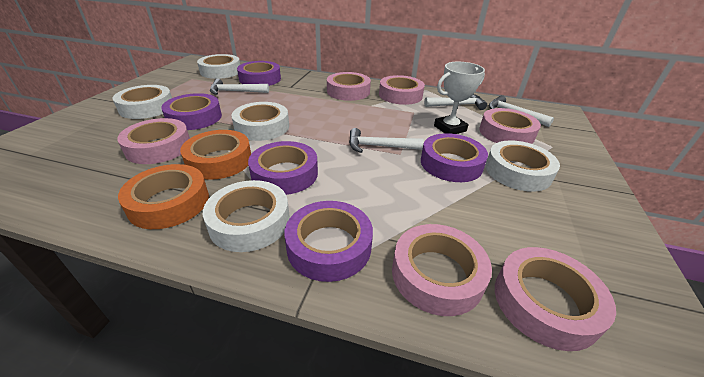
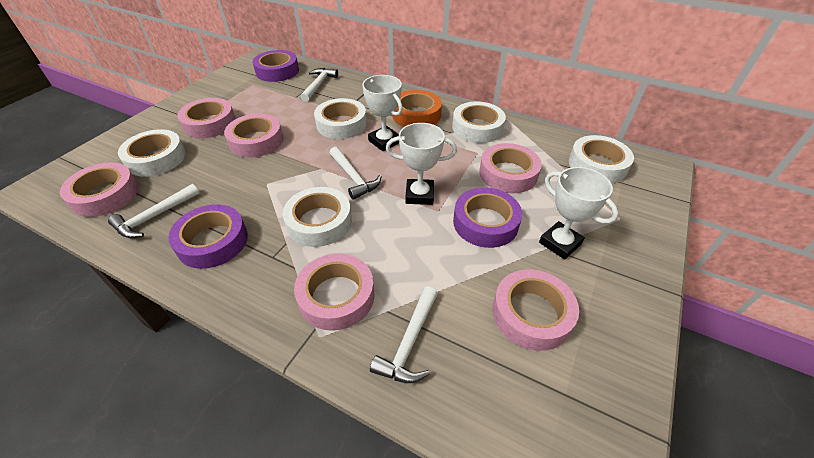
orange tape: [118,164,209,229] [180,130,251,180] = 2 -> [392,90,442,127] = 1
purple tape: [161,93,222,130] [237,61,281,86] [248,141,318,195] [285,201,373,282] [421,133,488,182] = 5 -> [168,204,248,269] [252,50,299,82] [453,188,522,248] = 3
white trophy: [434,62,485,134] = 1 -> [362,75,403,151] [386,123,457,205] [539,167,618,260] = 3

